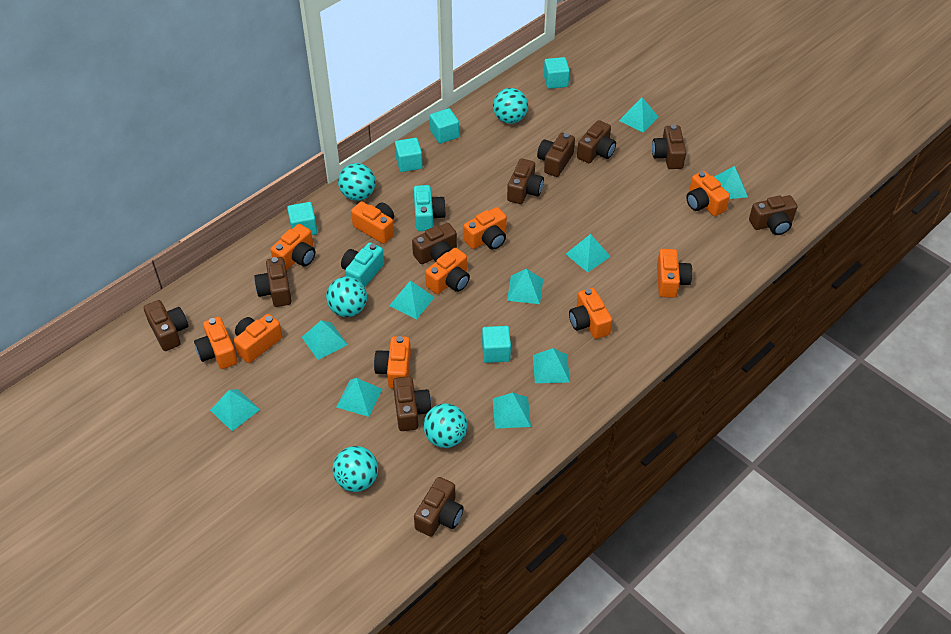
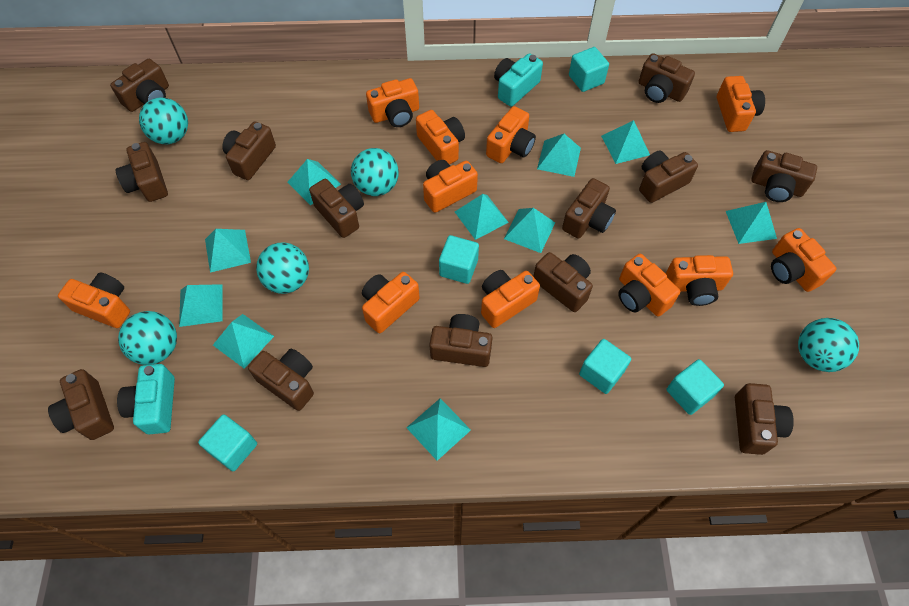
brown camera: [144,300,188,351] [254,257,292,307] [393,376,432,431] [412,223,457,264] [414,477,464,537] [507,159,544,204] [537,133,575,177] [577,120,616,163] [652,125,686,169] [749,195,797,235] = 10 -> [48,369,114,440] [110,59,169,112] [115,142,168,202] [222,121,276,180] [248,349,314,411] [309,179,364,238] [429,314,492,367] [533,252,593,312] [562,178,616,239] [638,53,695,103] [639,151,698,203] [735,383,794,455] [751,150,817,202] = 13
orange camera: [194,317,238,369] [234,314,283,363] [271,224,316,270] [351,202,394,244] [374,336,411,389] [425,248,470,294] [463,207,507,250] [569,288,612,339] [657,249,692,298] [686,171,730,216] = 10 -> [58,272,130,328] [362,272,420,333] [366,78,419,127] [416,110,465,165] [423,160,478,213] [481,270,540,328] [486,106,536,163] [618,254,680,317] [666,255,733,306] [717,76,765,132] [771,228,836,292] = 11

